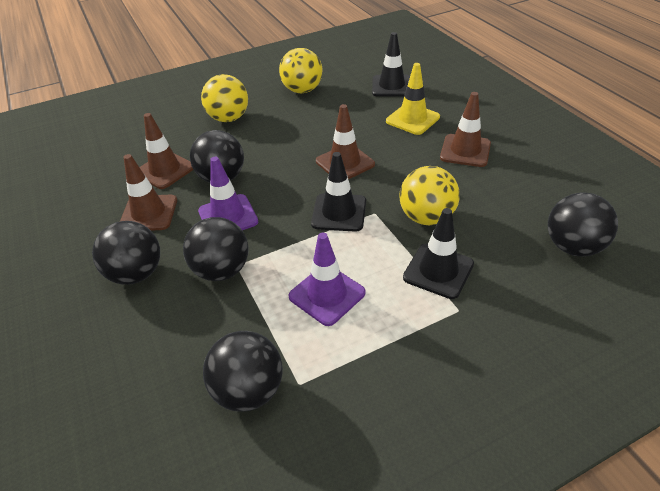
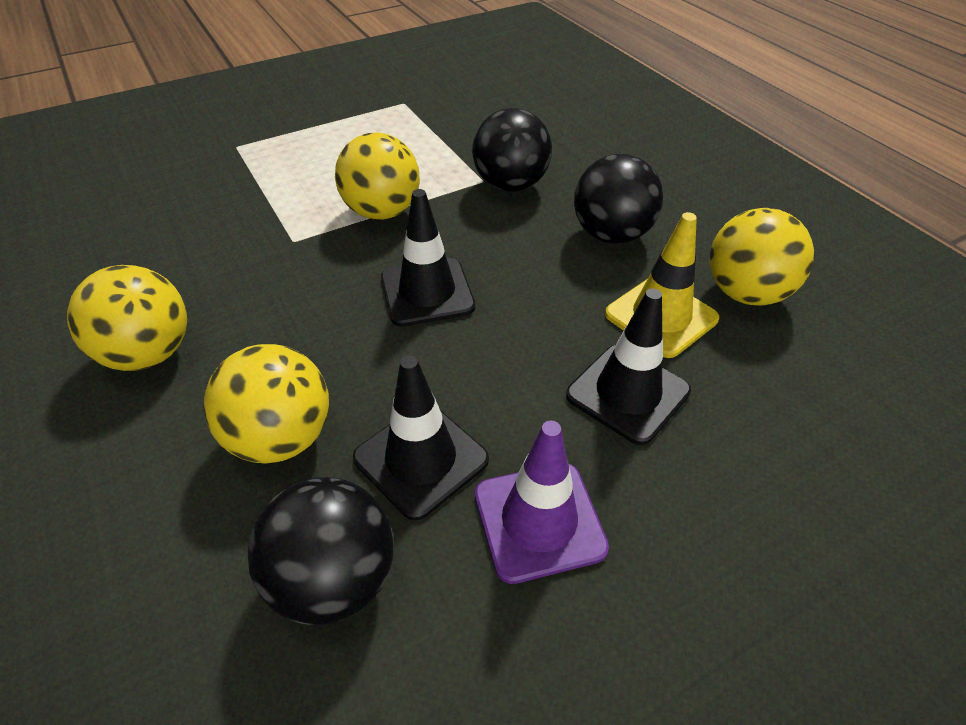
black ball: [92,221,160,285] [183,217,248,281] [190,130,244,183] [203,331,283,412] [548,193,618,257] = 5 -> [248,477,393,625] [472,108,552,192] [574,154,663,244] = 3
brown traffic cone: [120,154,177,231] [140,113,193,189] [316,104,375,179] [440,92,491,167] = 4 -> none = 0
purple traffic cone: [198,157,258,230] [289,233,365,326] = 2 -> [475,421,609,584] = 1
yellow ball: [201,74,248,122] [279,48,323,93] [400,166,460,225] = 3 -> [67,265,187,371] [204,344,329,464] [335,133,420,220] [710,208,814,306] = 4

